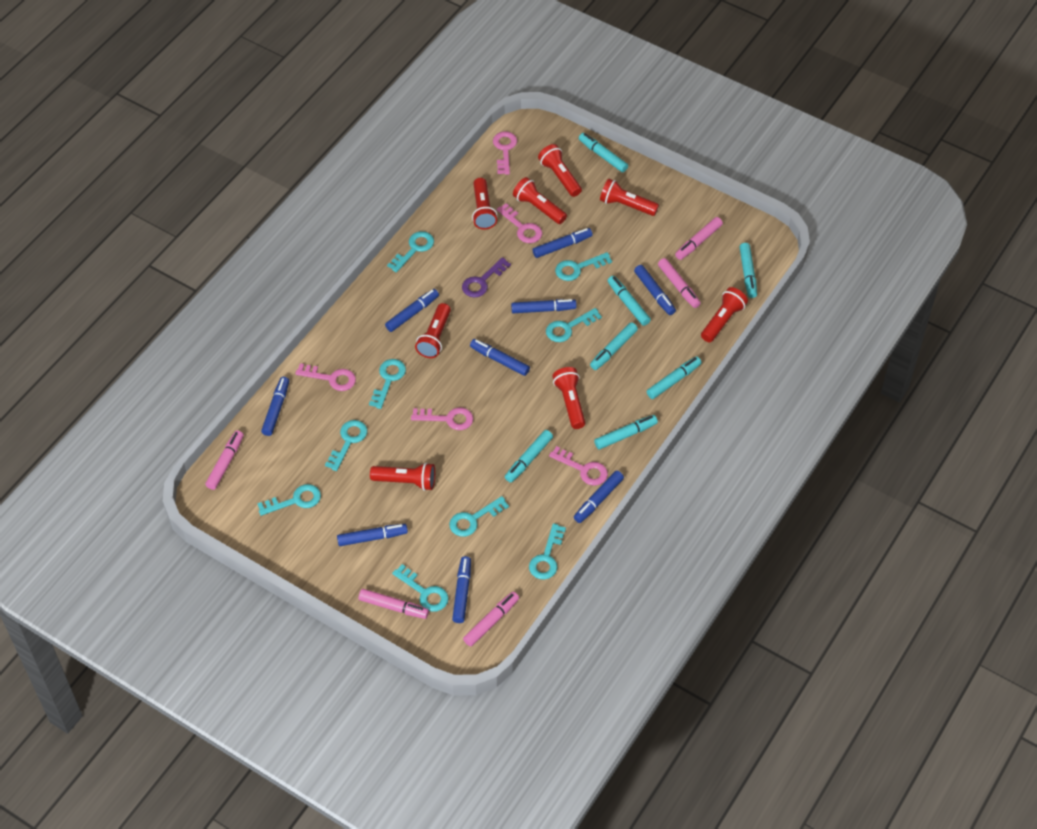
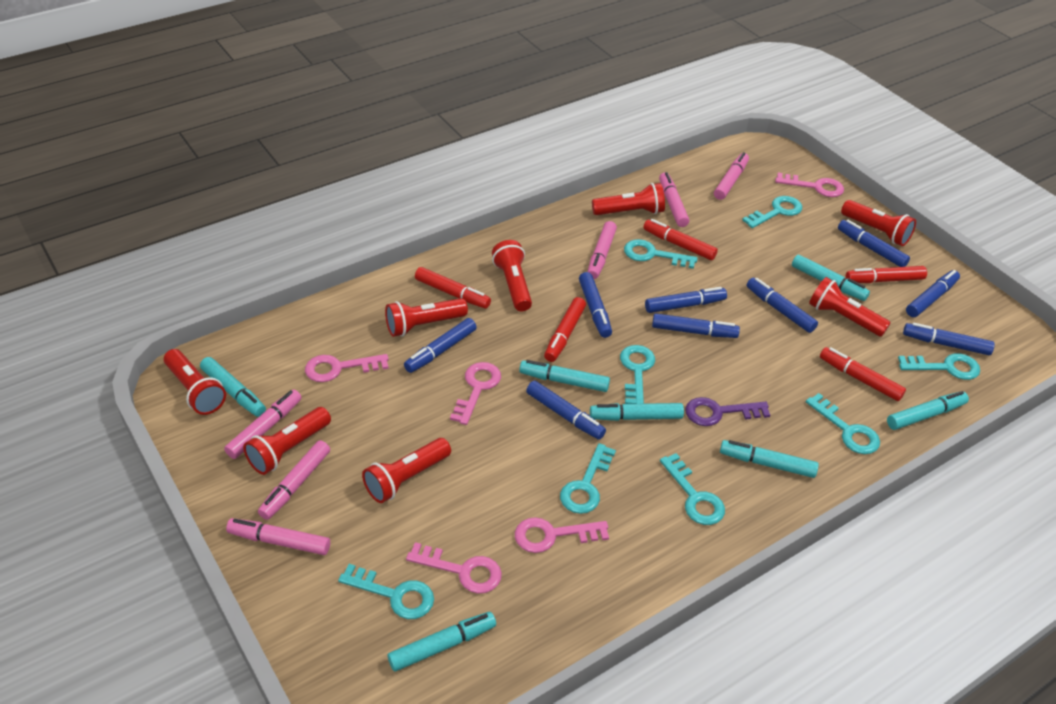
pink marker: [205,430,244,490] [359,589,429,619] [463,592,519,647] [658,258,701,308] [675,217,723,260] = 5 -> [224,389,302,459] [226,518,330,555] [258,440,330,520] [587,221,617,279] [659,172,689,227] [714,152,749,200] = 6
red marker: none = 0 -> [415,267,491,309] [544,297,586,362] [643,219,718,260] [820,347,906,401] [846,266,927,283] = 5
turquoise key: [257,484,321,516] [325,420,367,471] [369,359,406,409] [387,231,434,273] [392,564,449,612] [449,496,509,537] [529,523,566,580] [546,308,602,342] [555,252,612,281] = 9 -> [338,564,434,619] [560,443,616,514] [620,345,655,404] [624,239,698,269] [660,453,725,525] [742,196,802,228] [806,393,880,454] [898,353,980,380] = 8

